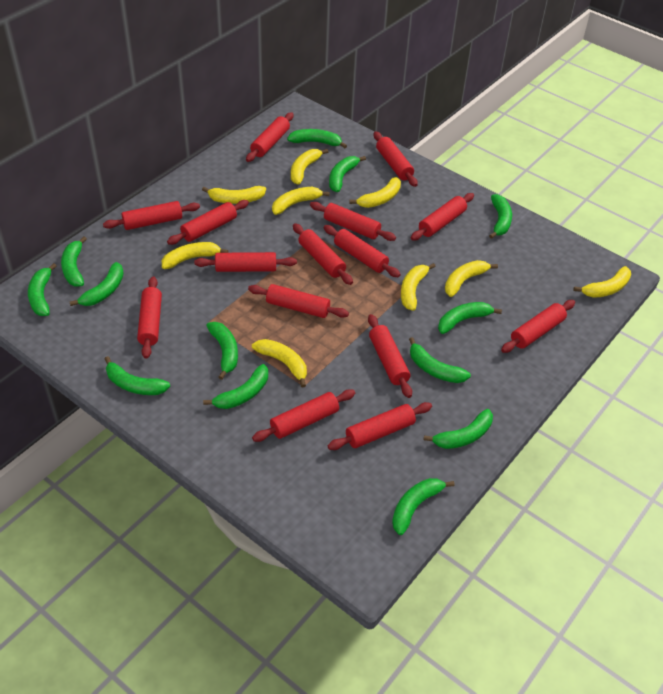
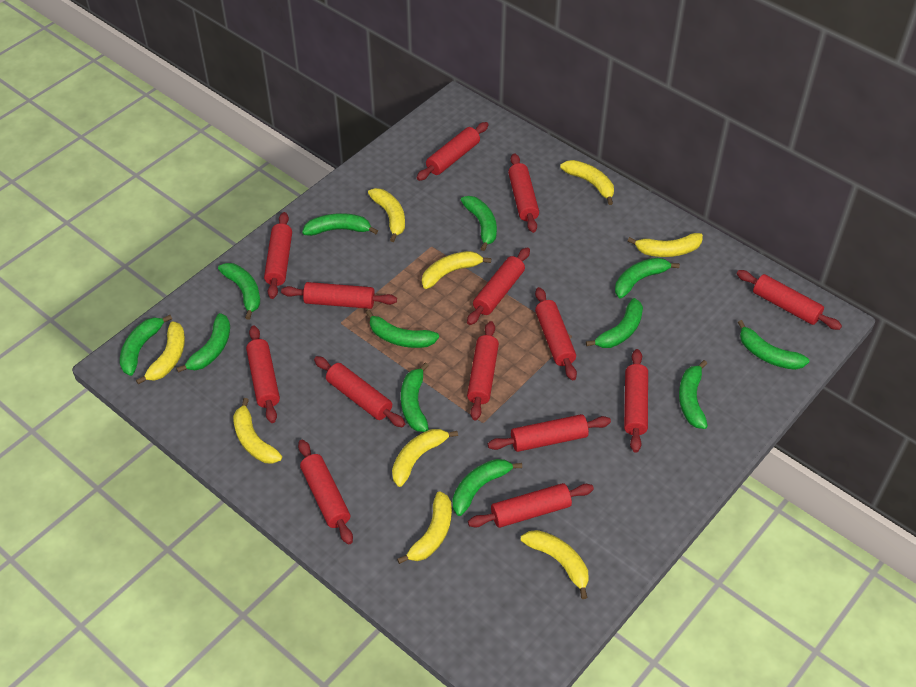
green banana: [28,263,57,316] [61,237,87,287] [69,262,124,306] [105,356,170,395] [203,364,268,409] [206,322,238,380] [287,129,347,148] [329,156,366,192] [392,478,455,535] [409,337,471,383] [423,409,493,449] [438,302,502,334] [489,194,512,239] = 13 -> [120,315,172,376] [176,313,230,373] [218,263,260,320] [302,213,378,236] [366,310,439,348] [401,362,429,432] [453,459,522,516] [461,196,497,251] [586,298,643,348] [615,258,680,298] [679,360,708,429] [738,320,809,370] = 12
red rolling pin: [103,201,200,230] [137,277,162,359] [167,200,249,245] [194,252,297,272] [246,112,294,162] [248,284,349,318] [252,389,355,442] [293,223,353,285] [310,202,396,241] [324,225,401,277] [328,402,432,450] [368,314,412,398] [374,131,418,187] [411,193,474,241] [501,300,575,353] = 15 -> [246,326,280,423] [264,212,292,299] [281,282,397,309] [298,440,353,544] [314,356,405,427] [417,122,489,181] [467,247,530,325] [467,321,499,420] [468,483,594,528] [488,414,611,452] [508,153,539,233] [535,287,577,381] [624,349,648,453] [736,270,842,330] = 14

